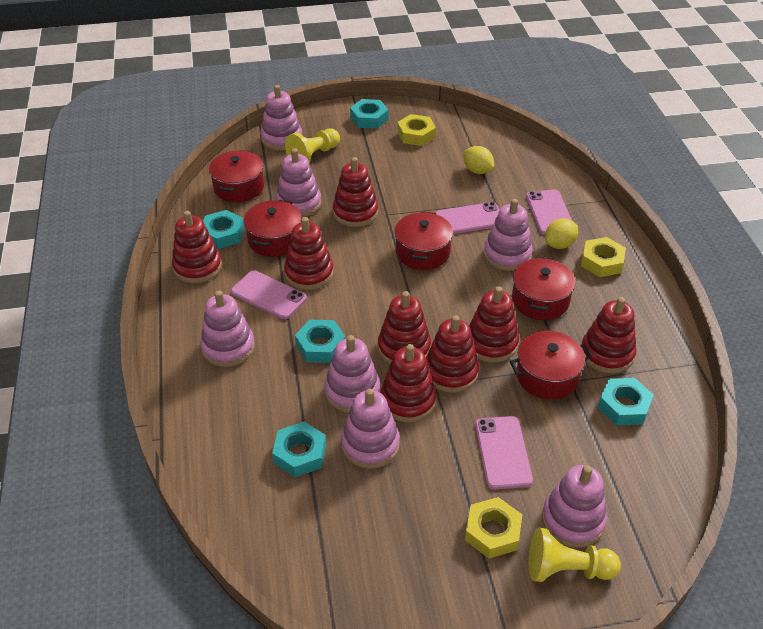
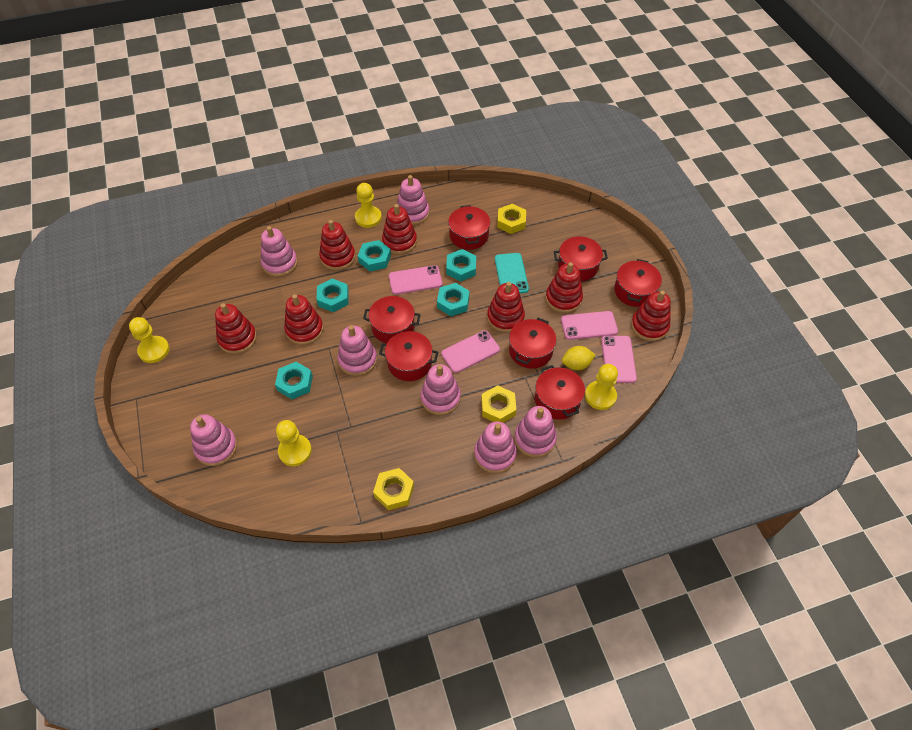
red pot: [209,150,264,202] [244,200,302,257] [395,211,453,270] [510,331,592,400] [512,257,575,320] = 5 -> [363,296,421,344] [379,331,438,381] [448,205,490,250] [509,318,556,369] [535,365,585,420] [554,236,608,281] [614,259,662,307] = 7
red stacking toy: [172,211,222,283] [284,217,334,290] [333,157,378,227] [378,291,431,364] [380,344,437,422] [426,315,479,393] [469,286,519,363] [582,297,636,374] = 8 -> [215,303,257,354] [284,294,323,345] [319,220,355,270] [382,204,417,254] [487,282,525,333] [546,262,583,313] [631,291,671,341] = 7
turquoise phone: none = 0 -> [495,253,529,293] = 1
yellow lemon: [463,146,494,174] [545,218,578,249] = 2 -> [562,346,595,370] = 1
yellow pawn: [285,129,340,162] [529,528,621,582] = 2 -> [129,317,170,363] [276,420,312,466] [355,183,382,228] [585,364,618,410] = 4

